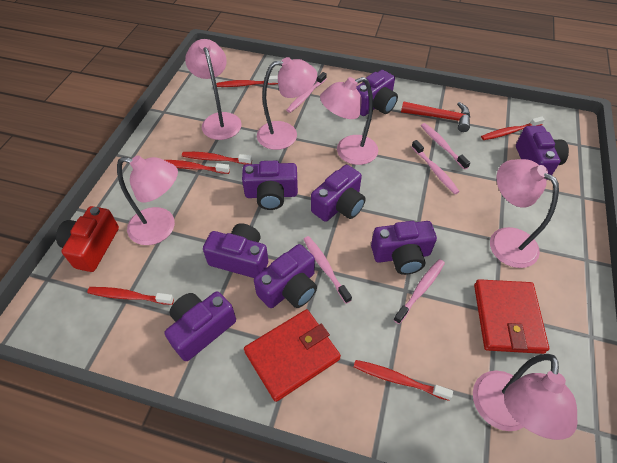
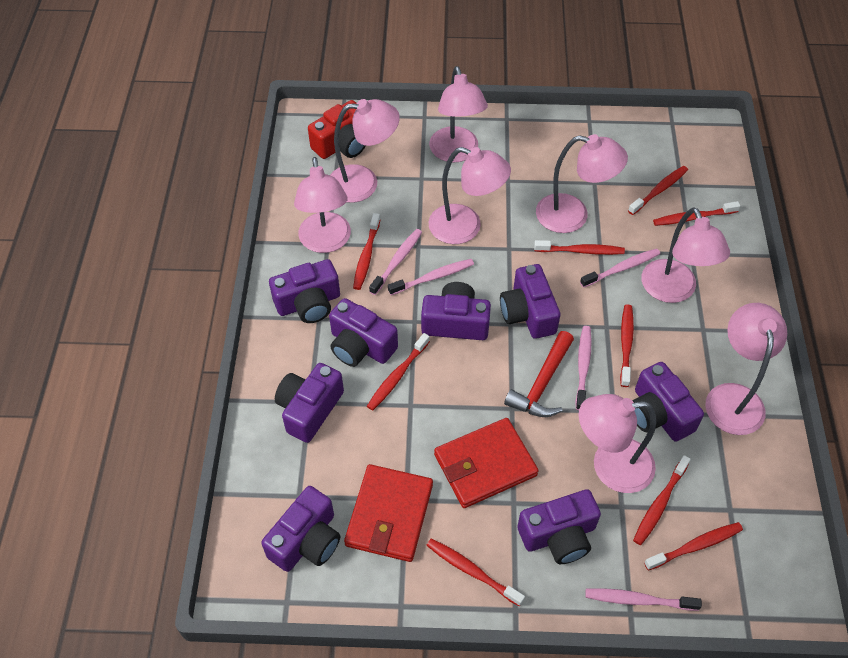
pink lamp: [117,155,178,245] [185,39,242,140] [257,57,317,150] [320,77,378,165] [473,354,577,440] [490,159,559,268] = 6 -> [294,157,351,253] [330,99,400,203] [429,66,488,162] [429,147,511,244] [536,134,628,233] [579,394,656,493] [642,207,730,303] [705,303,787,435] = 8
red toothbrush: [87,287,174,305] [165,160,230,174] [182,152,252,164] [216,76,278,87] [354,360,453,401] [481,116,545,140] = 6 -> [353,213,380,290] [367,333,430,410] [426,538,525,607] [534,240,625,255] [620,304,634,387] [628,166,688,215] [633,455,691,545] [644,522,743,571] [653,201,740,226] = 9

